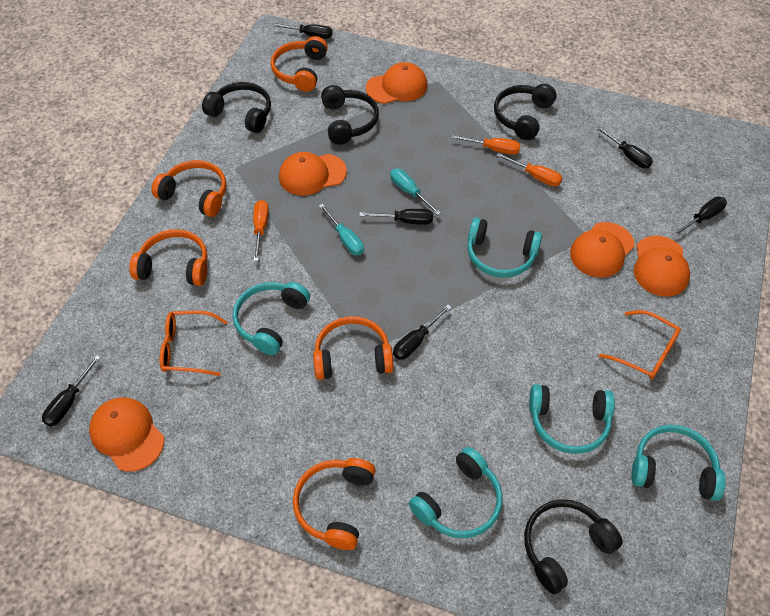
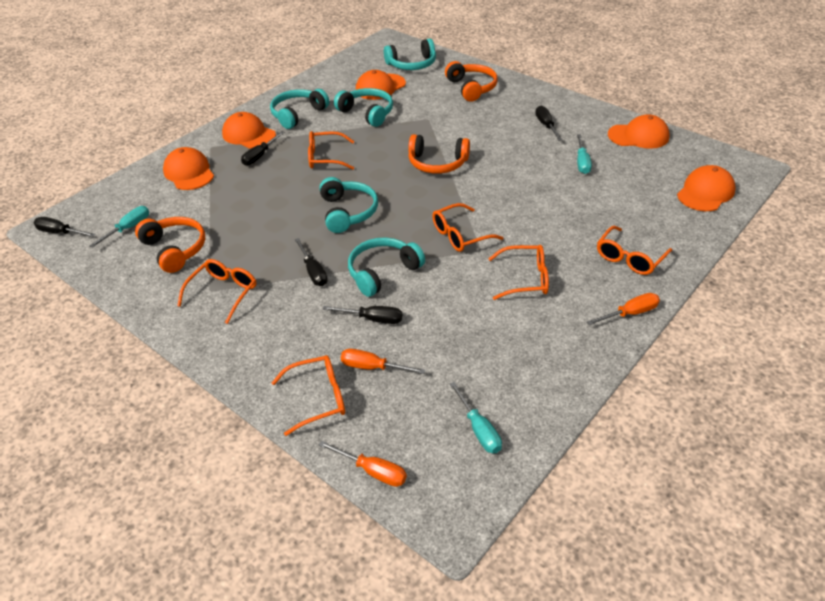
black headphones: [202,82,271,133] [321,85,379,145] [494,84,556,140] [524,499,623,594] = 4 -> none = 0
black screwdriver: [42,355,101,426] [272,23,333,39] [359,209,433,225] [393,305,452,360] [596,126,653,168] [672,196,727,237] = 6 -> [34,217,96,237] [241,131,285,166] [295,238,328,286] [322,306,402,324] [535,106,562,141] = 5
orange glasses: [160,311,228,376] [599,310,681,380] = 2 -> [177,259,256,324] [272,355,345,436] [308,131,354,170] [432,203,503,252] [488,245,549,300] [597,226,672,275] = 6
orange headphones: [129,229,208,286] [152,160,227,217] [271,36,328,92] [293,458,376,550] [313,316,394,380] = 5 -> [135,217,205,273] [408,134,470,174] [445,61,498,102] = 3
turquoise screwdriver: [319,204,364,256] [390,169,441,215] = 2 -> [89,206,149,248] [449,382,502,453] [577,135,592,174] = 3

